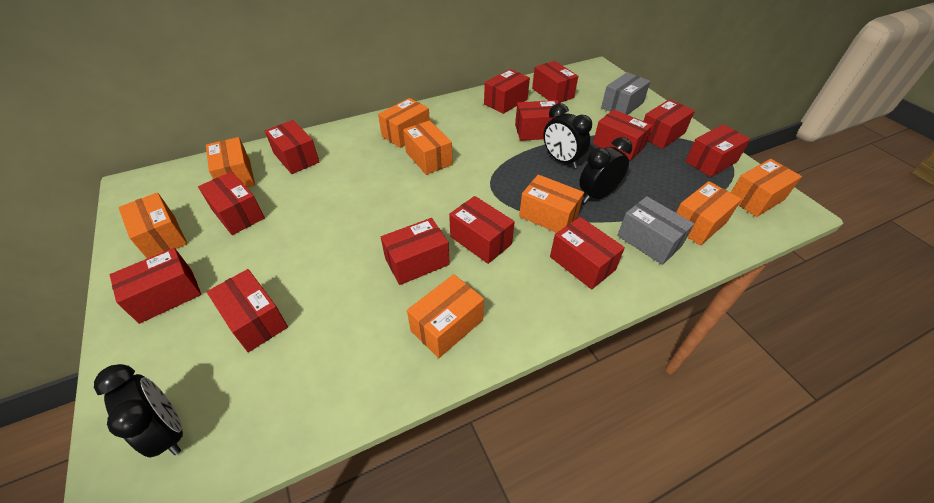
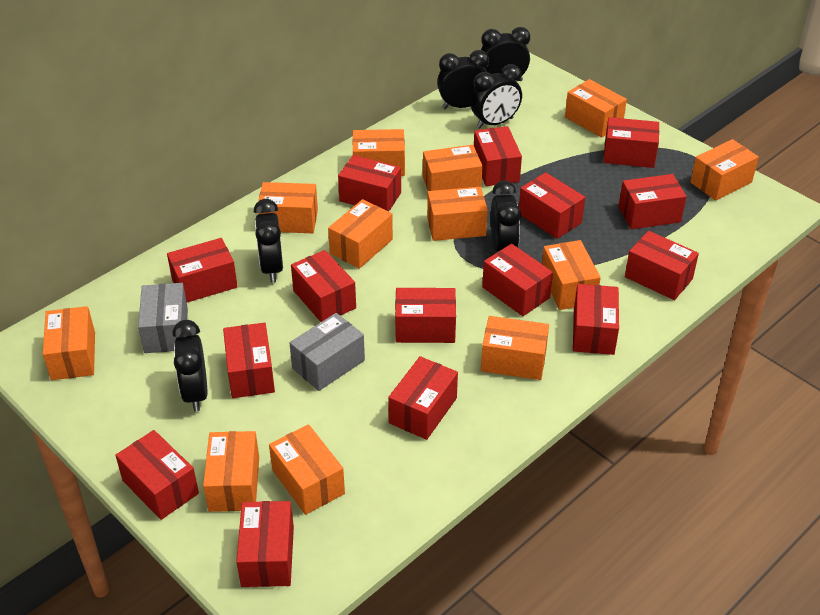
black clock: [94,364,183,458] [543,103,592,169] [579,137,632,203] = 3 -> [172,320,208,412] [254,199,283,282] [437,50,489,109] [470,64,522,129] [481,27,530,81] [491,181,521,252] = 6
orange box: [118,192,187,259] [206,137,255,187] [378,98,430,148] [403,120,453,175] [407,274,484,358] [519,174,584,233] [676,181,742,246] [731,159,802,217] = 8 -> [43,306,95,380] [203,431,259,512] [258,182,318,233] [269,424,345,515] [328,199,393,269] [353,129,405,176] [423,145,482,191] [427,187,488,241] [481,316,549,380] [542,240,601,310] [565,79,627,138] [690,139,759,201] = 12
red box: [110,248,201,324] [198,172,265,235] [207,269,288,352] [265,120,319,174] [381,218,450,285] [449,196,515,264] [484,69,530,114] [515,100,559,141] [532,61,578,103] [550,217,625,289] [593,109,652,161] [644,99,695,149] [685,124,750,177] = 13 -> [115,430,199,520] [167,238,238,302] [223,323,275,398] [236,501,294,587] [291,250,356,322] [338,155,401,212] [388,356,458,440] [395,288,456,343] [474,126,522,186] [482,244,553,316] [519,172,585,239] [573,284,619,355] [603,117,659,168] [619,174,687,229] [625,231,699,300] = 15

